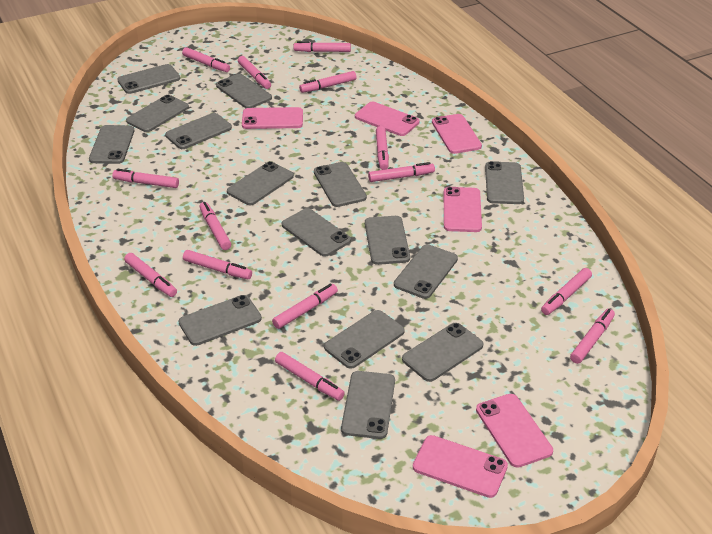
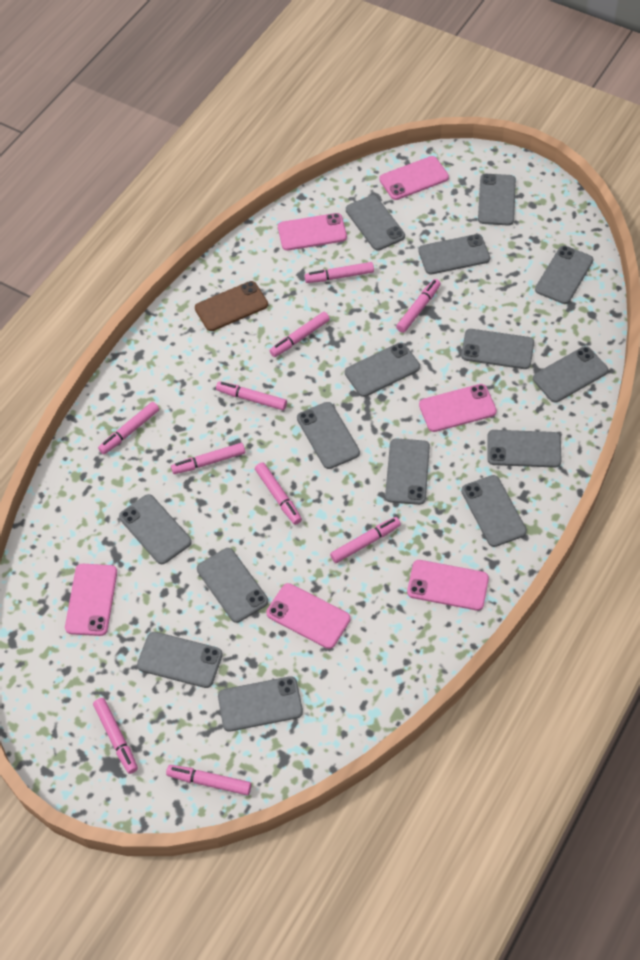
brown phone: none = 0 -> [195,281,268,331] = 1
pink marker: [112,169,179,188] [124,253,177,297] [182,47,230,72] [183,250,252,279] [199,202,231,250] [238,56,271,89] [272,284,338,329] [275,352,345,401] [293,41,351,52] [299,71,357,93] [368,162,435,182] [376,126,389,170] [541,268,592,315] [570,309,615,364] = 14 -> [93,698,138,774] [98,402,159,454] [166,765,252,795] [171,443,245,474] [216,381,287,410] [255,462,302,525] [270,312,330,357] [305,262,374,283] [330,517,401,563] [396,279,441,333] = 10

